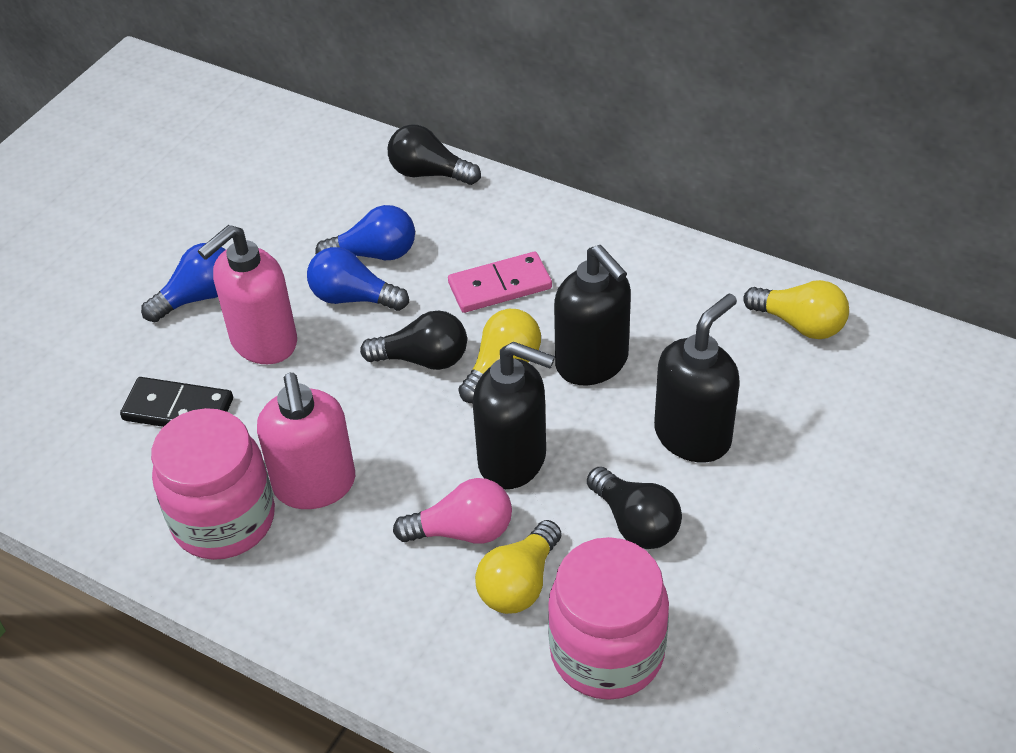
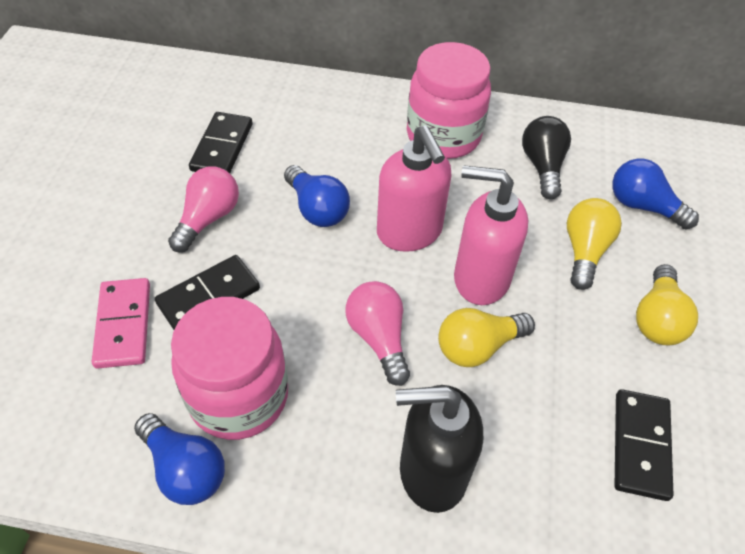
black domino: [120,377,233,427] = 1 -> [155,255,260,330] [189,112,252,173] [615,389,674,501] = 3
black light bulb: [360,310,467,370] [388,124,481,185] [587,467,682,549] = 3 -> [522,116,571,199] = 1
black soap dispenser: [473,342,555,489] [554,245,631,385] [654,294,740,463] = 3 -> [396,385,483,513] = 1
pink light bulb: [393,478,512,543] = 1 -> [168,167,239,252] [346,281,410,386] = 2

